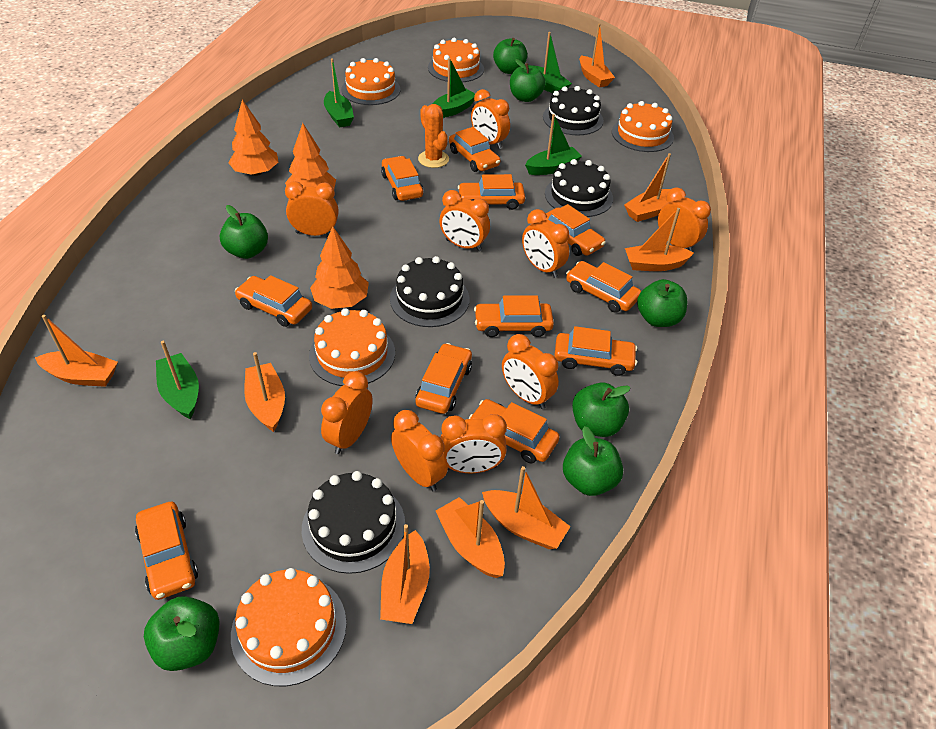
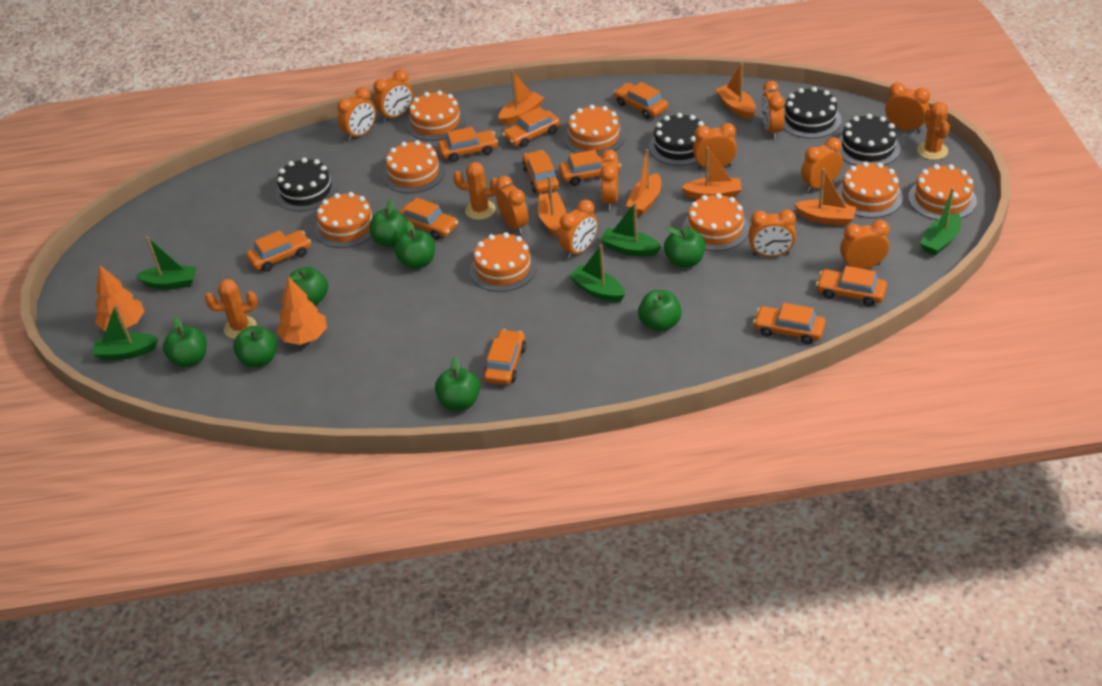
green apple: [144,596,220,671] [220,205,268,259] [493,38,528,74] [510,59,545,102] [563,426,623,496] [572,382,631,437] [637,279,688,327] = 7 -> [163,317,207,368] [233,326,277,368] [287,267,328,306] [370,199,408,247] [394,221,435,269] [435,357,480,411] [638,290,682,332] [664,227,705,268] = 8
orange boat: [35,315,118,387] [244,352,285,432] [380,524,430,624] [436,497,505,578] [482,466,571,549] [580,24,615,88] [624,153,671,222] [625,208,694,271] = 8 -> [498,70,544,126] [538,176,566,236] [626,149,661,215] [681,147,742,200] [715,63,756,119] [794,168,857,226] = 6
orange cactus: [418,104,449,168] = 1 -> [205,279,257,339] [453,162,500,220] [917,102,950,160] = 3
orange cake: [231,568,347,686] [309,308,395,386] [341,58,401,105] [428,38,484,83] [612,101,674,152] = 5 -> [315,192,375,248] [383,140,445,193] [406,91,466,141] [470,232,537,292] [564,105,625,156] [682,193,749,251] [837,161,903,218] [908,164,977,220] = 8
orange car: [135,502,198,600] [235,275,312,327] [381,156,424,201] [415,343,472,414] [449,127,500,172] [458,174,525,210] [469,399,560,463] [474,295,554,337] [544,204,606,256] [554,326,637,376] [566,261,641,313] = 11 -> [246,230,311,272] [399,198,458,240] [438,127,498,162] [483,329,526,385] [502,107,560,148] [522,150,560,193] [559,150,621,186] [614,82,668,119] [753,303,826,344] [816,266,887,306] = 10
orange clock: [285,181,339,236] [321,371,372,454] [391,410,448,491] [439,190,490,252] [440,414,507,473] [471,89,510,149] [502,334,559,409] [522,209,569,278] [658,187,711,252] = 9 -> [337,87,376,141] [373,70,413,122] [496,176,528,234] [559,200,598,259] [600,150,618,210] [693,123,737,170] [749,209,796,257] [761,81,785,139] [801,137,843,192] [840,220,889,269] [885,82,930,132] = 11
orange tree: [228,100,278,176] [285,123,336,188] [310,226,369,309] = 3 -> [95,266,145,331] [277,277,327,345] = 2

